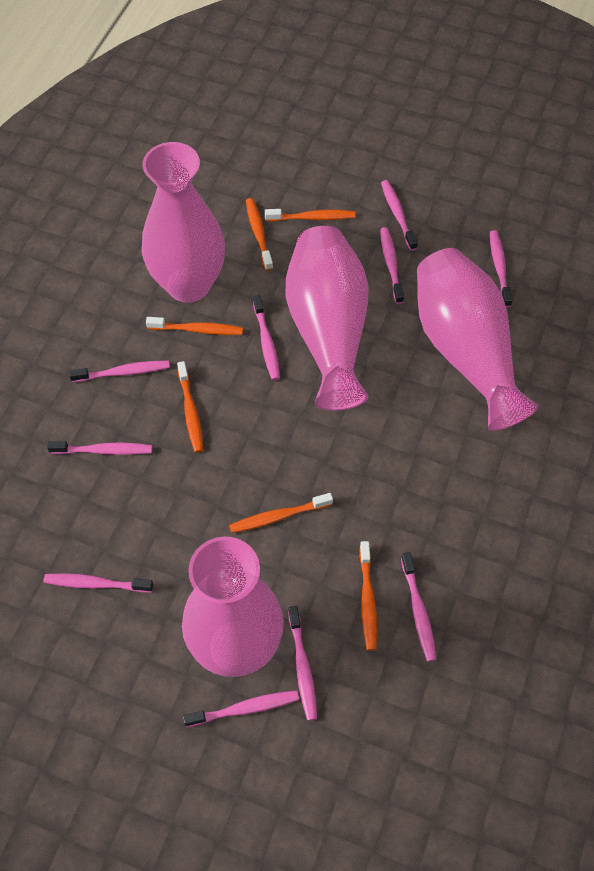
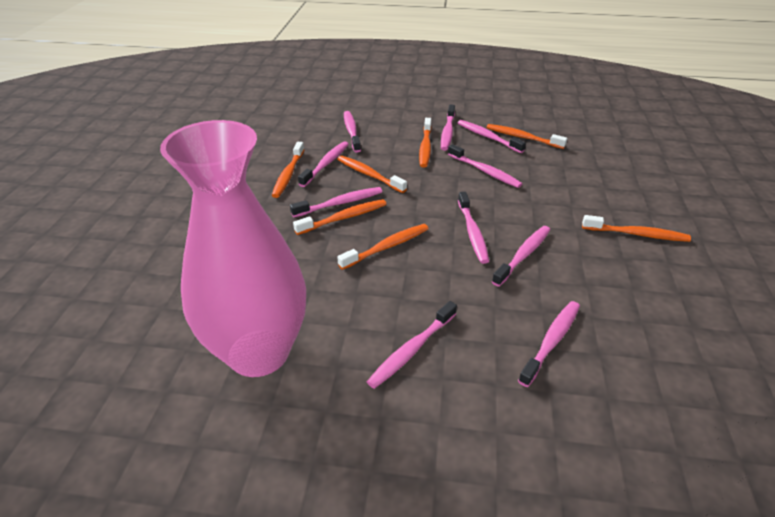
orange toothbrush: [146,317,243,335] [177,361,203,453] [229,493,333,533] [246,198,273,271] [265,209,355,222] [359,541,377,651] = 6 -> [272,142,304,198] [293,199,386,235] [337,156,407,193] [337,224,429,270] [419,118,432,168] [486,124,567,149] [582,215,691,242] = 7
pink vase: [142,142,225,303] [182,536,284,677] [286,226,369,411] [417,248,539,431] = 4 -> [160,120,306,377] = 1

